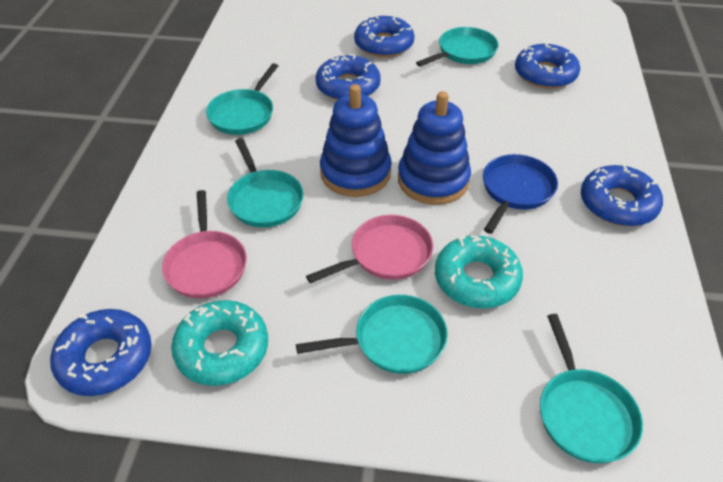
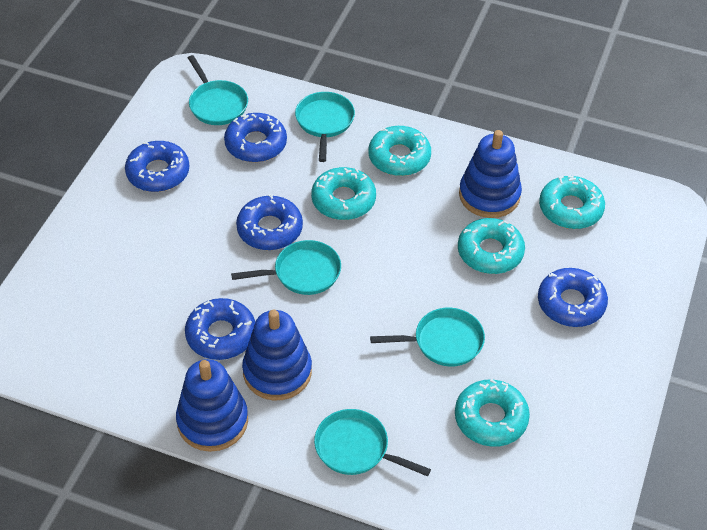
blue pan: [483,154,558,234] = 1 -> none = 0
blue stacking toy: [320,84,392,197] [398,91,471,205] = 2 -> [176,359,248,452] [242,310,312,400] [459,130,522,218] = 3
pink pan: [162,190,247,299] [306,215,433,283] = 2 -> none = 0
turquoise donut: [171,300,268,386] [435,235,523,309] = 2 -> [311,167,376,220] [368,126,431,176] [455,379,530,447] [458,218,525,274] [539,175,605,229] = 5

